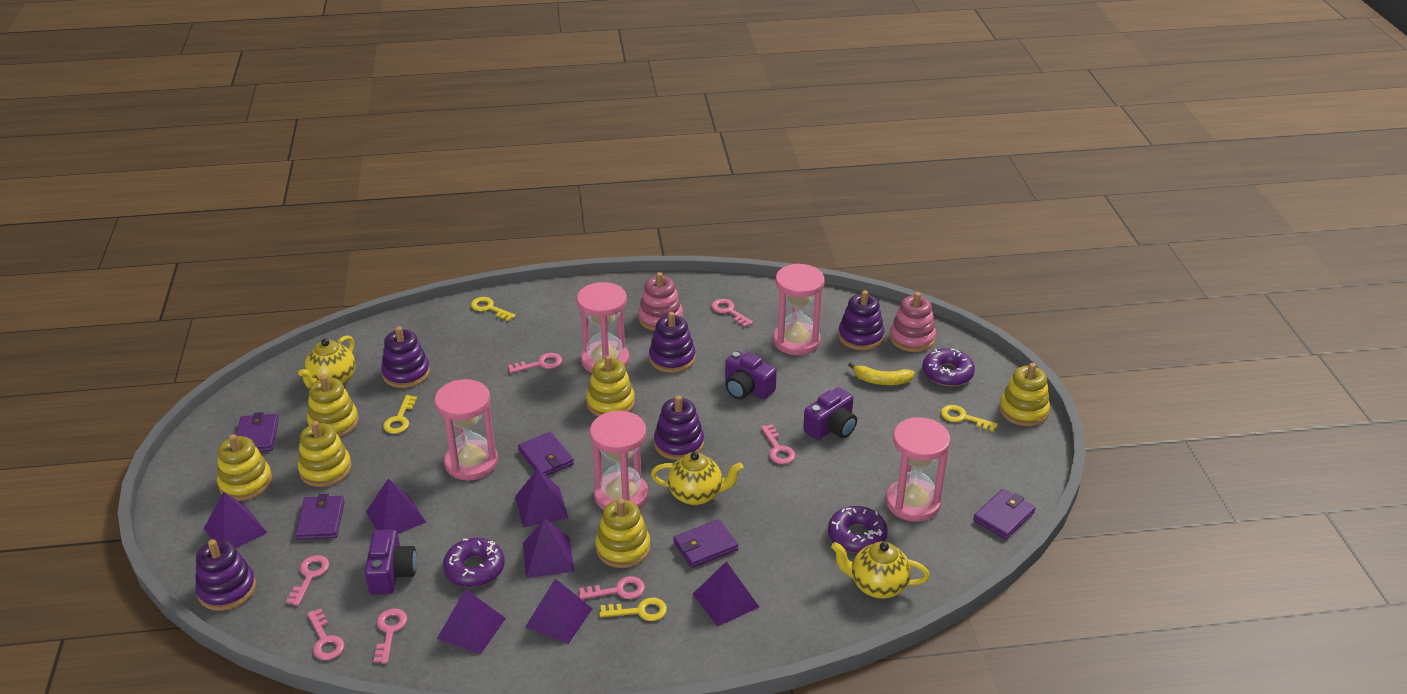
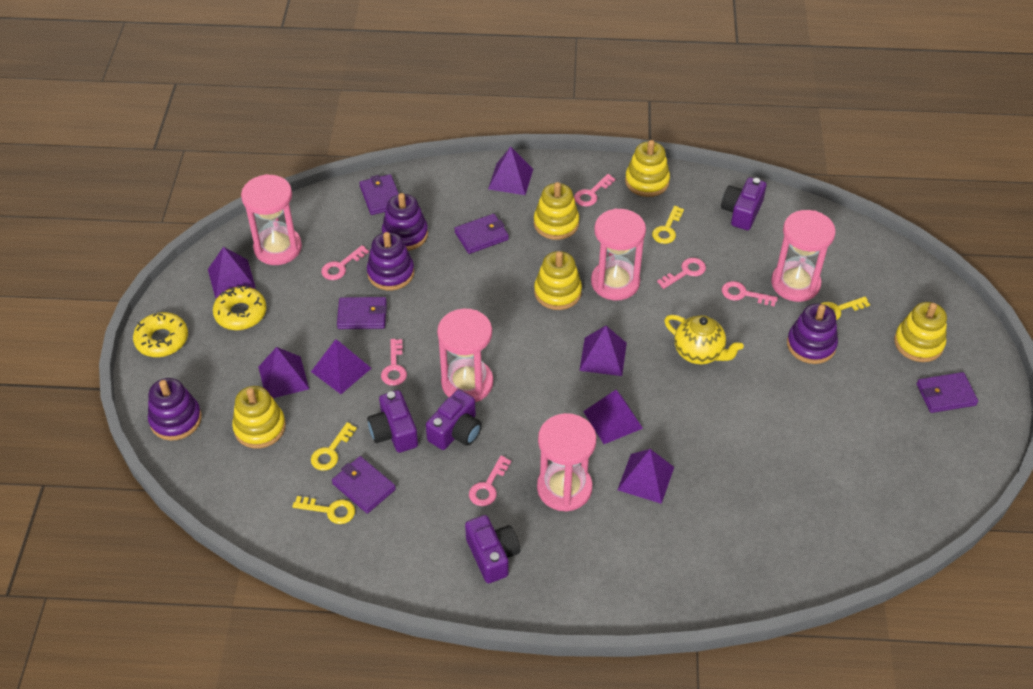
pink key: [286,555,329,606] [307,609,344,660] [374,609,407,664] [508,353,562,373] [579,576,645,599] [711,299,753,327] [761,424,795,464] = 7 -> [321,245,369,280] [381,339,407,386] [469,456,511,506] [574,174,616,207] [657,258,706,289] [722,281,778,307] = 6
pink stacking toy: [638,272,683,331] [890,292,936,352] = 2 -> none = 0
purple camera: [365,529,417,595] [725,351,777,400] [803,387,857,440] = 3 -> [367,390,418,453] [426,389,482,450] [465,515,521,583] [721,178,766,230] = 4
purple donut: [443,538,505,587] [828,506,888,553] [922,348,975,386] = 3 -> none = 0
purple stacking toy: [195,539,256,611] [381,326,430,388] [649,312,696,373] [654,395,704,460] [838,290,884,350] = 5 -> [148,378,202,441] [367,232,414,290] [382,193,428,251] [787,304,838,364] = 4
yellow banana: [848,362,915,385] = 1 -> none = 0
yellow donut: none = 0 -> [133,312,188,357] [213,286,267,330] = 2
yellow stacking toy: [217,434,272,501] [298,421,352,487] [307,375,359,437] [586,355,635,417] [595,498,651,568] [999,363,1050,426] = 6 -> [232,386,286,449] [534,182,579,240] [534,251,582,310] [625,140,670,197] [894,302,947,362] = 5
yellow teapot: [298,335,356,388] [651,452,743,505] [831,541,930,599] = 3 -> [664,315,744,364] = 1

